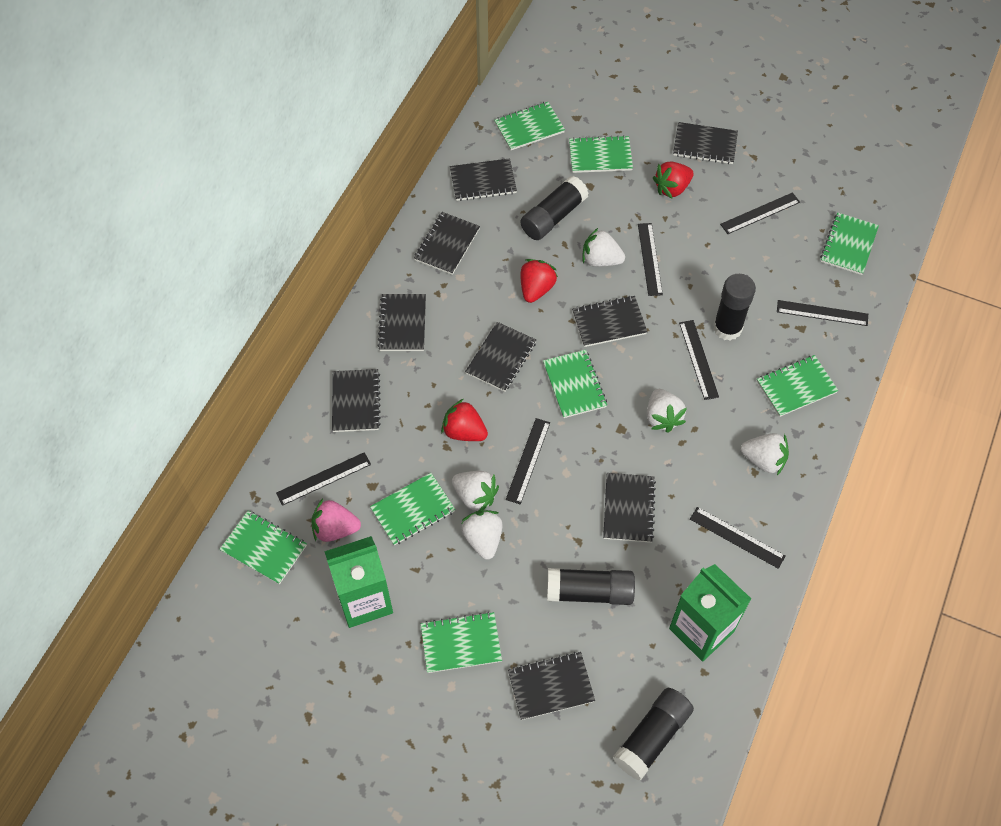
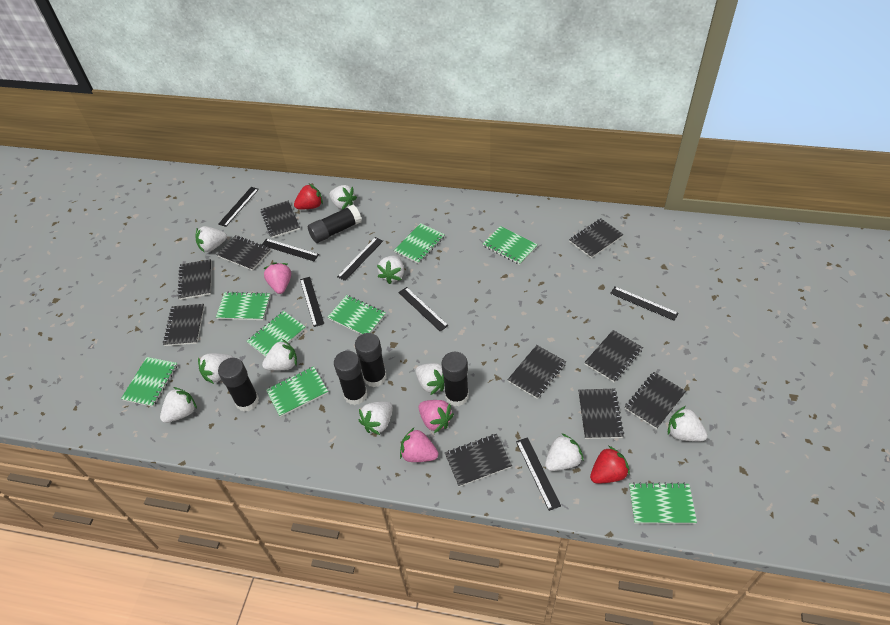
black glue stick: [520,176,589,240] [547,568,635,605] [613,688,694,780] [713,274,756,341] = 4 -> [218,358,259,412] [308,205,362,243] [334,351,367,405] [355,333,387,387] [441,352,469,406] = 5
black notebook: [332,369,381,432] [377,294,426,351] [414,212,480,275] [450,158,517,201] [465,322,536,392] [508,652,595,720] [572,296,647,347] [603,473,656,543] [673,122,738,164] = 9 -> [163,304,204,346] [177,259,212,300] [217,235,271,271] [261,201,300,238] [445,434,512,487] [507,345,566,399] [569,219,624,258] [578,389,624,439] [584,330,643,382] [625,372,686,429] = 10
green carton: [324,536,393,628] [669,564,751,662] = 2 -> none = 0
pink strawberry: [311,499,361,542] = 1 -> [263,262,291,294] [400,427,438,462] [419,400,454,433] = 3
red strawberry: [441,399,488,441] [520,259,558,303] [653,162,694,199] = 3 -> [294,183,323,209] [590,446,630,484] = 2
white strawberry: [452,471,499,511] [461,510,503,560] [582,227,625,267] [647,389,687,433] [741,433,789,475] = 5 -> [160,387,197,423] [196,226,227,253] [198,353,233,384] [262,339,297,371] [329,185,357,210] [359,401,393,435] [377,255,404,284] [416,363,445,395] [545,433,584,471] [668,406,708,442] = 10

